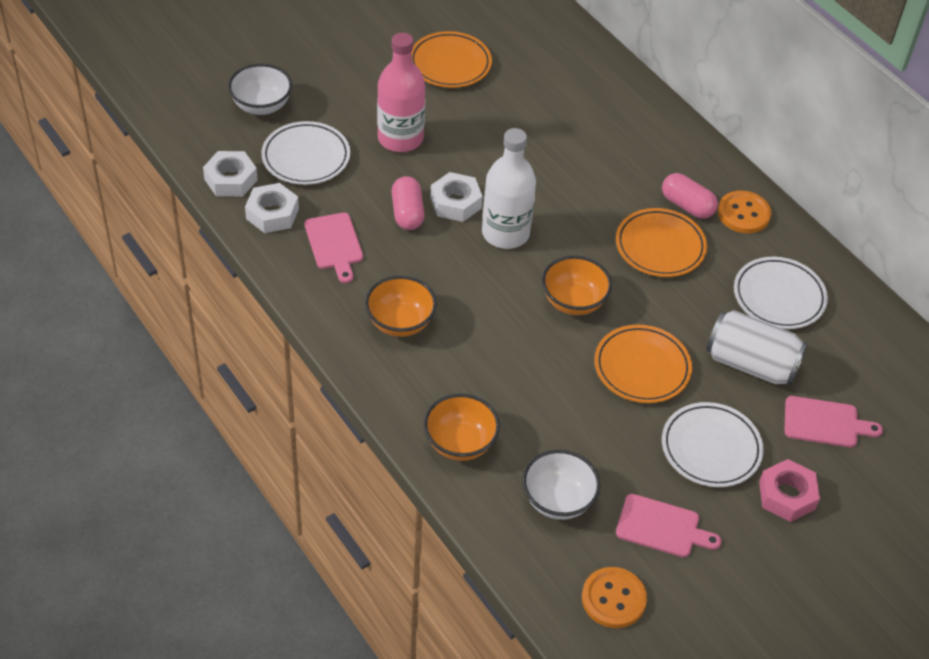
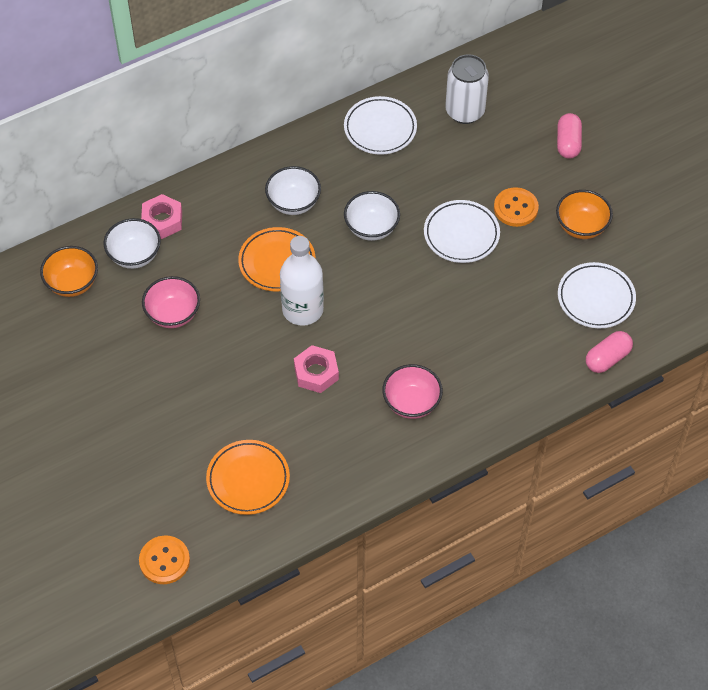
orange bowl: [365,276,437,337] [424,394,500,461] [542,256,612,315] = 3 -> [40,246,98,297] [556,190,613,239] = 2
orange plate: [412,31,492,88] [594,325,692,403] [616,208,707,277] = 3 -> [206,440,290,515] [238,227,315,291] = 2
pink bottle: [377,32,425,152] = 1 -> none = 0
pink bowl: none = 0 -> [142,276,200,328] [382,364,443,419] = 2
pink cutting board: [305,213,363,283] [616,494,721,557] [784,396,883,447] = 3 -> none = 0
pink nut: [759,459,820,522] = 1 -> [141,194,182,239] [294,345,339,393] = 2
white bowl: [228,64,292,115] [522,450,600,520] = 2 -> [104,218,161,269] [265,166,321,215] [344,191,400,241] = 3
white nut: [203,151,258,197] [245,183,299,233] [430,172,483,222] = 3 -> none = 0

